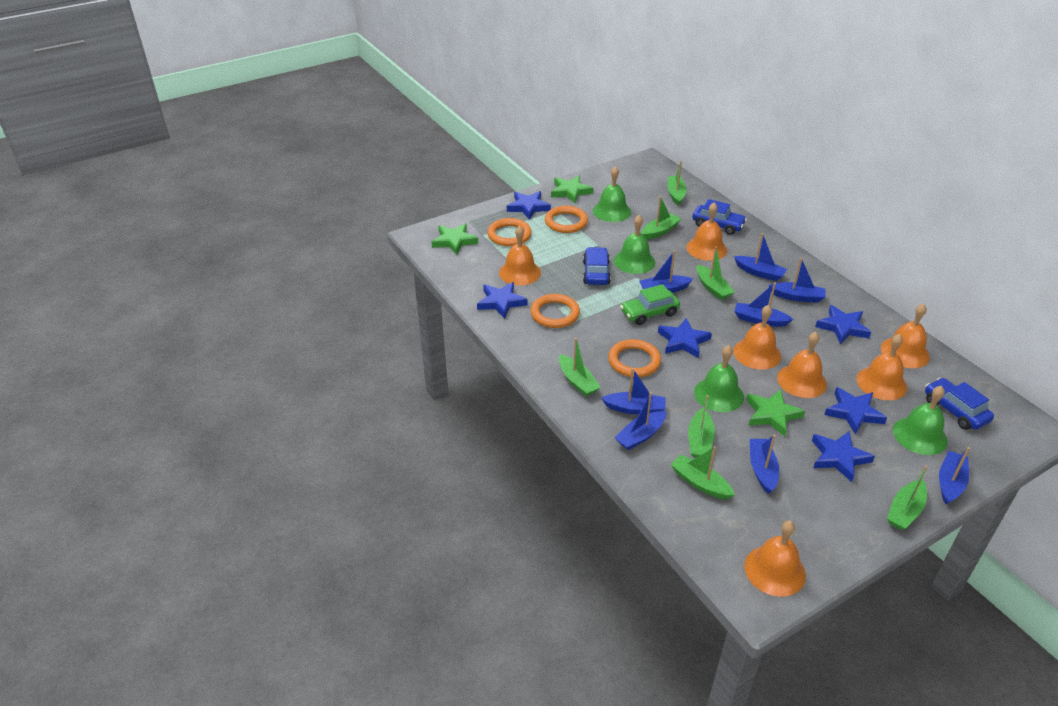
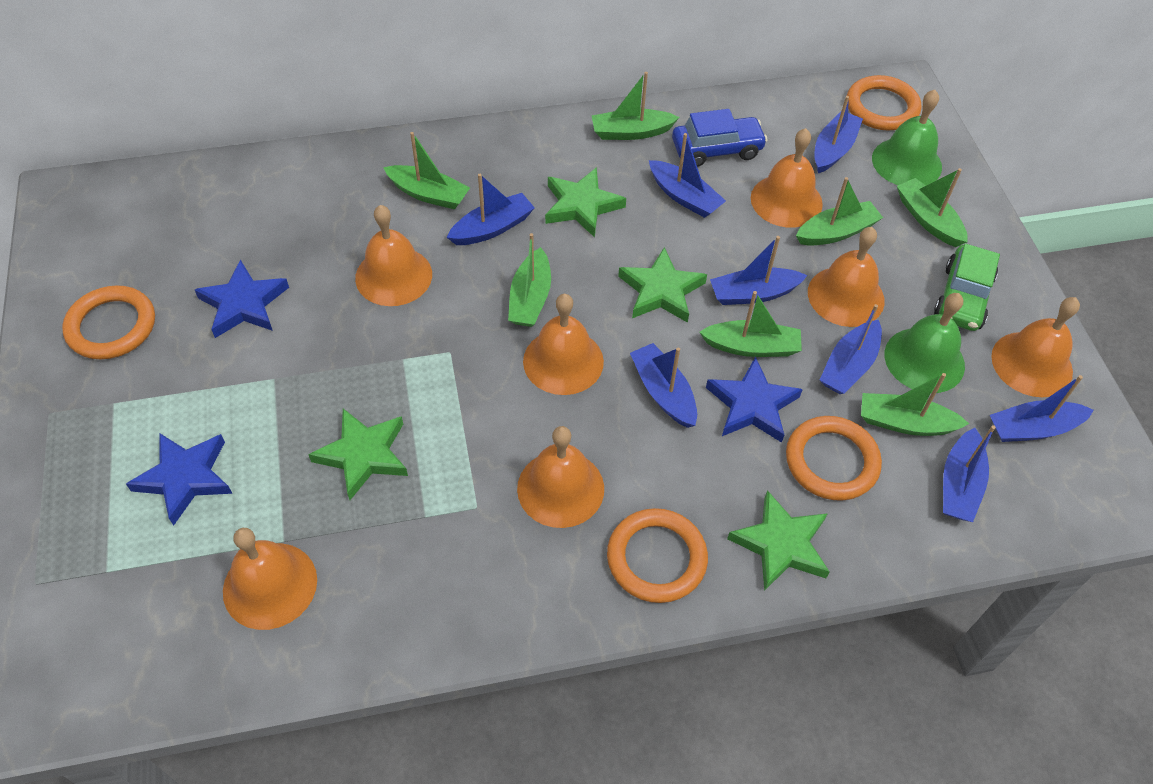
blue car: [583,247,611,285] [692,199,747,235] [925,378,994,430] = 3 -> [672,109,768,167] = 1
blue star: [477,282,528,319] [507,191,551,220] [658,318,712,358] [812,431,875,482] [815,305,871,344] [824,387,887,435] = 6 -> [126,433,233,526] [195,259,289,338] [706,357,803,443] = 3
green bell: [593,166,631,222] [614,215,655,274] [694,345,744,412] [893,386,948,455] = 4 -> [872,90,942,186] [885,293,965,393] = 2
green star: [432,223,478,255] [551,176,593,203] [746,389,805,437] = 3 -> [308,409,408,500] [545,167,626,238] [618,247,707,323] [727,490,830,591] = 4

